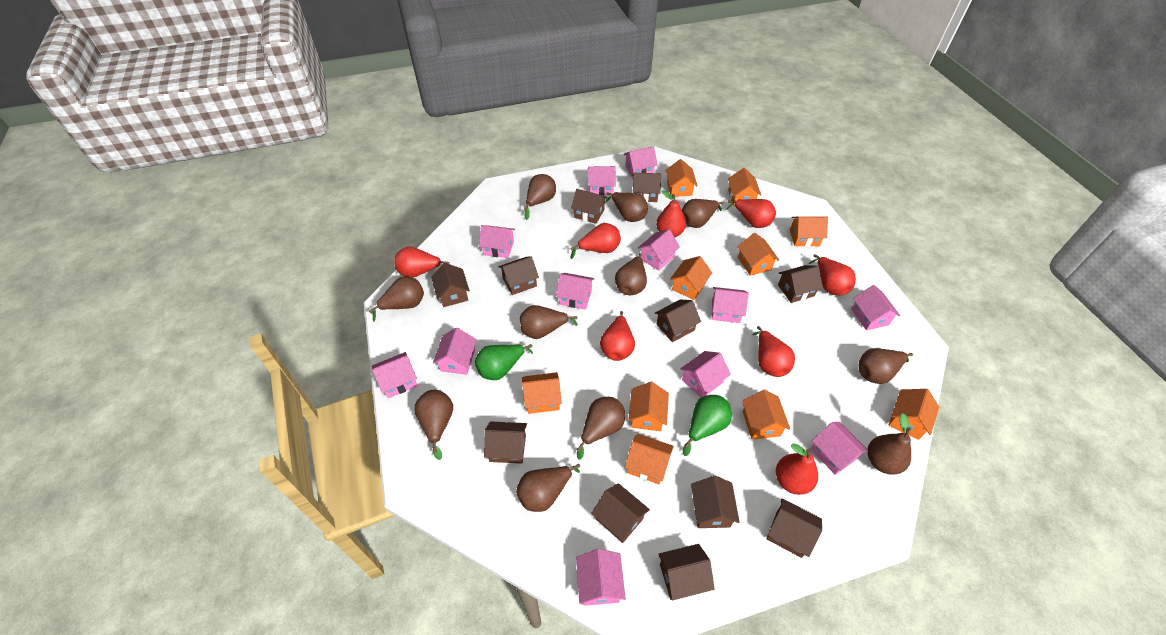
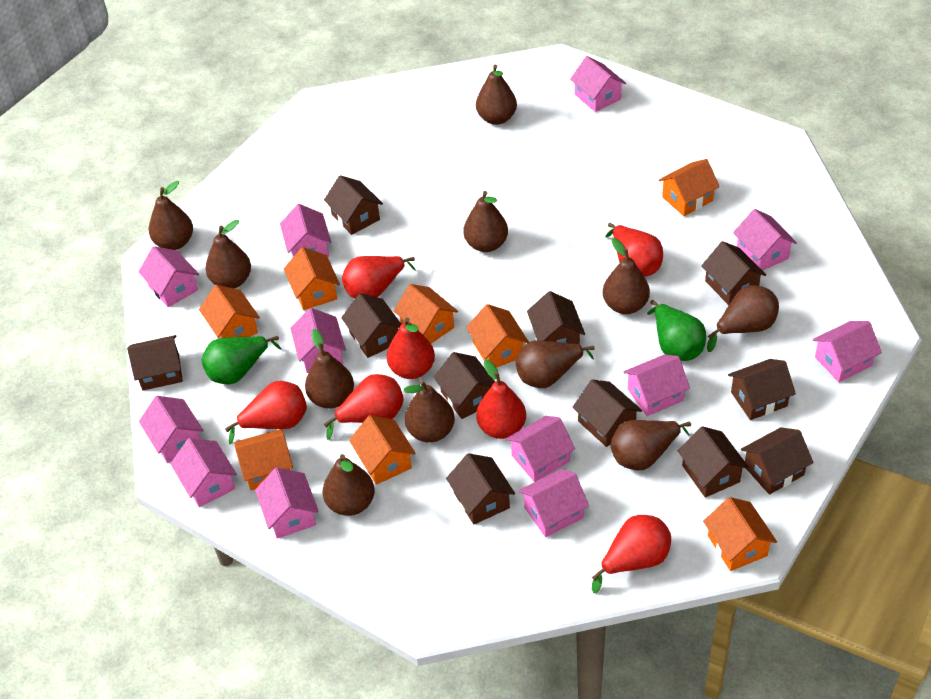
orange house: [522,372,562,414] [625,433,674,484] [628,382,669,431] [665,159,698,197] [670,256,712,300] [728,168,761,206] [737,233,779,276] [742,390,790,440] [790,216,828,247] [888,389,939,440] = 10 -> [199,285,260,338] [235,429,293,490] [284,247,340,310] [349,415,416,485] [394,284,458,344] [466,304,529,368] [659,159,720,216] [703,497,777,571] = 8
red pear: [394,246,450,278] [570,223,621,259] [600,311,635,361] [656,190,686,237] [725,199,776,228] [752,326,795,377] [776,443,818,495] [809,254,856,295] = 8 -> [225,381,307,444] [324,374,404,440] [342,256,416,299] [387,318,435,379] [476,359,526,439] [592,515,671,593] [605,223,663,277] = 7

